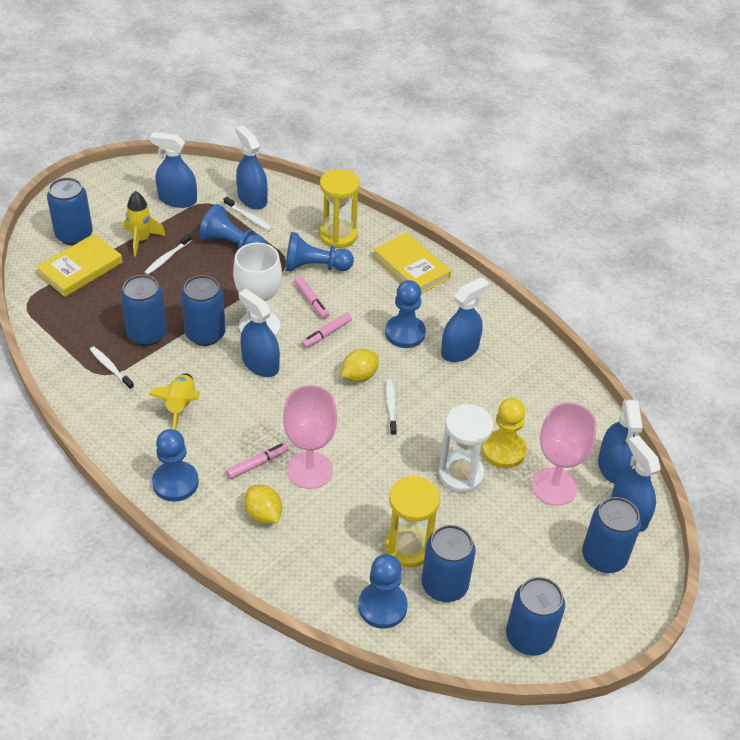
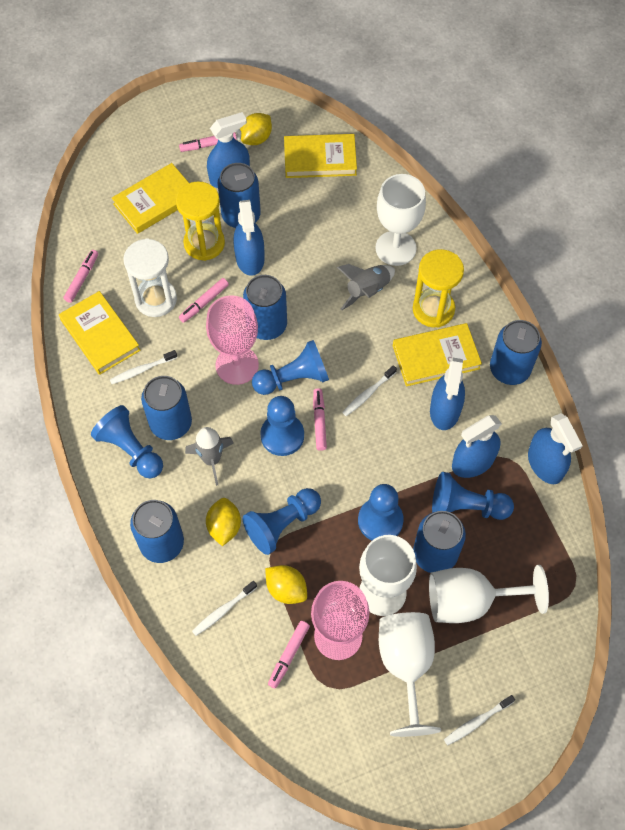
blue pawn: [152,429,199,502] [199,204,266,250] [285,232,354,272] [358,554,408,629] [385,280,426,348] = 5 -> [91,405,163,478] [243,488,321,555] [252,340,329,395] [260,396,304,456] [358,484,404,540] [432,472,514,520] = 6
blue spray bottle: [150,132,197,208] [236,126,268,209] [238,289,280,377] [441,277,488,362] [598,400,643,484] [611,436,661,532] = 6 -> [207,112,250,188] [233,200,265,276] [430,358,465,430] [452,415,502,478] [528,413,583,484] = 5
grey rocket: none = 0 -> [185,427,234,486] [337,264,395,310] = 2
pink marker: [226,443,288,479] [294,276,329,319] [301,313,352,348] = 3 -> [63,250,98,303] [179,132,237,152] [179,278,229,323] [268,621,310,689] [313,388,327,451] = 5
white goblet: [233,243,282,336] = 1 -> [359,535,417,616] [375,174,426,266] [379,612,441,737] [429,565,549,623] = 4
yellow book: [36,234,123,297] [373,232,451,294] = 2 -> [59,291,141,375] [112,163,189,234] [284,134,357,178] [393,323,482,386] = 4
yellow lemon: [244,485,282,524] [342,349,379,382] = 2 -> [206,498,241,546] [240,113,272,145] [265,565,307,604] = 3
yellow pawn: [482,398,527,468] = 1 -> none = 0
yellow rocket: [124,191,166,256] [148,373,200,430] = 2 -> none = 0

